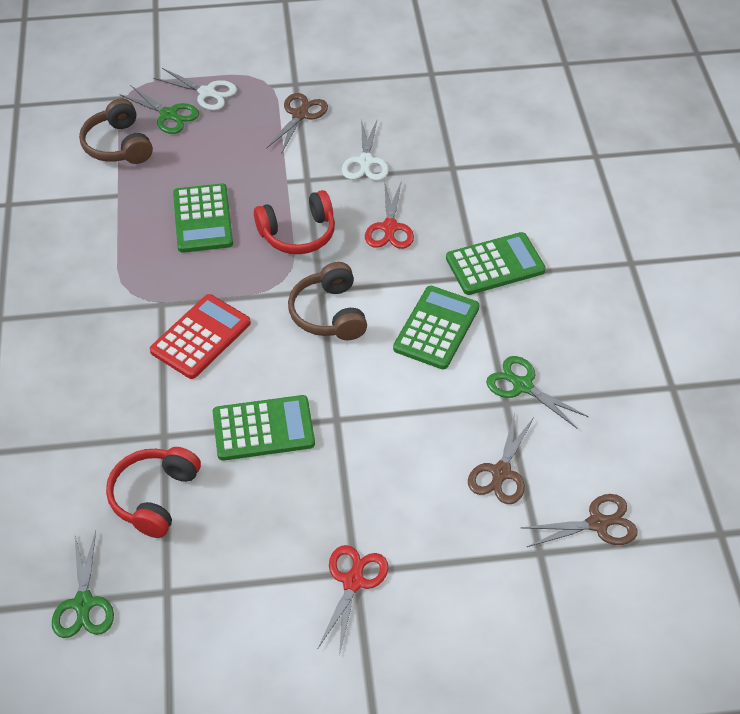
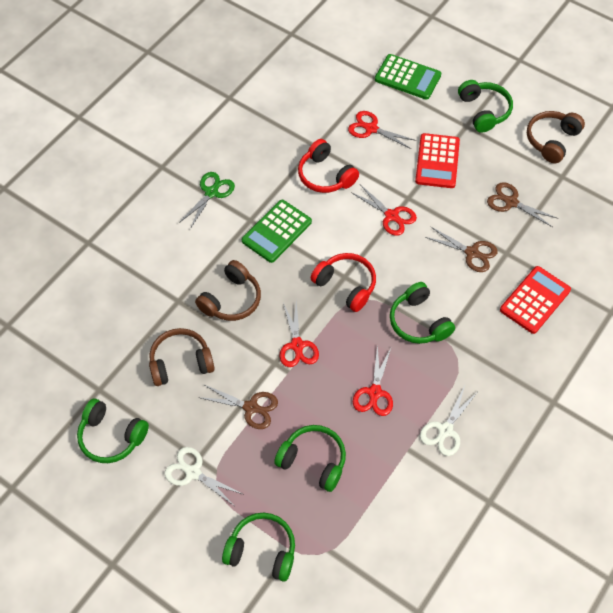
brown headphones: [79,99,153,164] [288,262,367,340] = 2 -> [149,328,215,386] [195,260,261,321] [527,111,585,163] = 3
green calculator: [173,184,233,253] [213,395,315,461] [393,286,480,369] [446,232,546,295] = 4 -> [242,200,312,263] [375,54,441,100] = 2
green headphones: none = 0 -> [77,399,149,463] [222,513,295,582] [274,425,346,492] [390,282,455,344] [458,80,513,133] = 5
green scissors: [52,531,114,638] [119,85,199,134] [486,356,589,428] = 3 -> [179,172,235,229] = 1
red calculator: [150,294,251,379] = 1 -> [415,133,460,188] [500,266,571,334] = 2
red scissors: [318,545,388,655] [365,181,414,249] = 2 -> [279,300,319,367] [348,111,416,149] [351,184,417,236] [353,345,393,416] = 4

